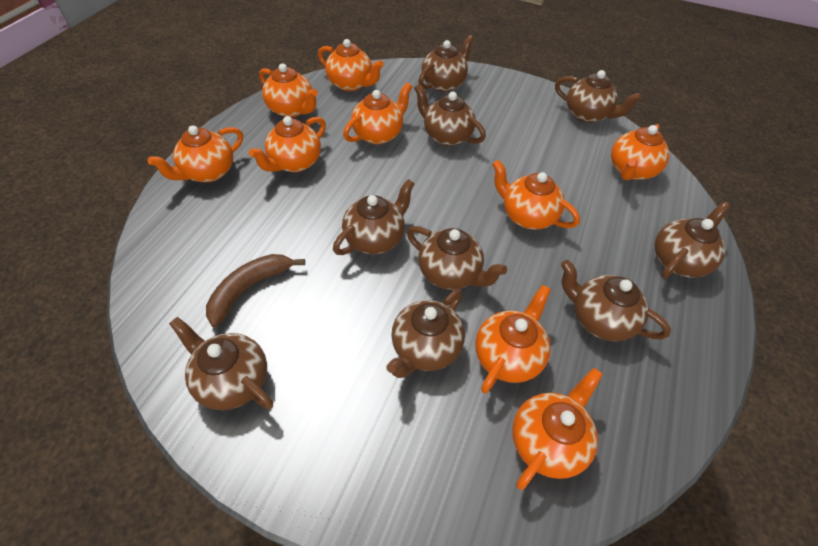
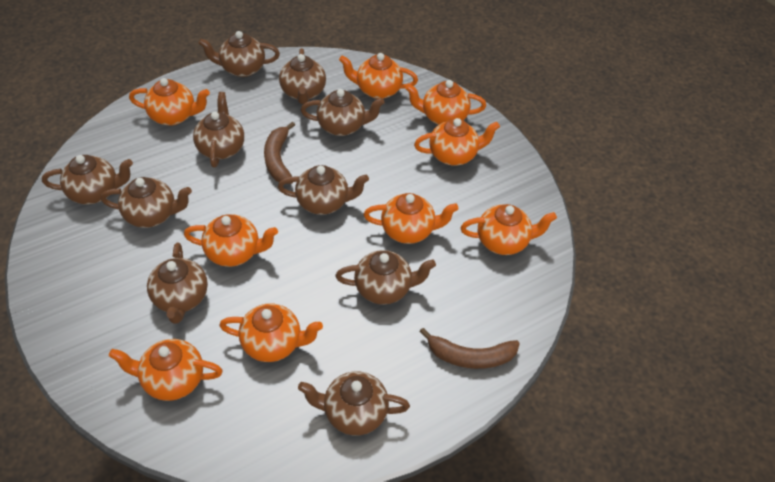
brown banana: [206,254,305,328] = 1 -> [264,122,295,184] [419,328,520,369] = 2
brown teapot: [169,317,273,410] [333,179,415,255] [386,289,465,378] [407,226,507,290] [414,84,486,146] [418,35,474,92] [555,70,642,123] [561,260,671,341] [654,201,730,278] = 9 -> [42,155,133,204] [101,177,192,228] [147,243,208,324] [193,92,244,168] [198,31,280,77] [278,165,369,215] [279,48,326,104] [298,371,410,436] [301,89,385,136] [335,250,436,305] = 10

